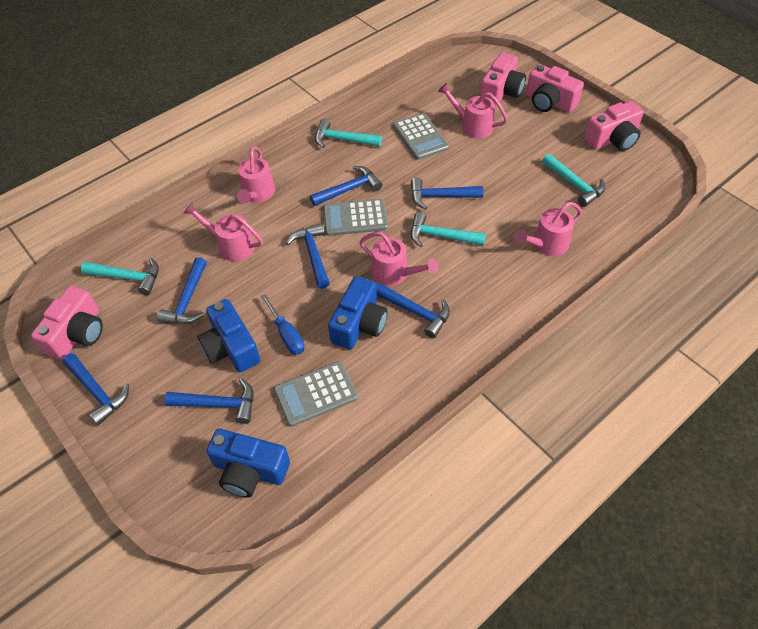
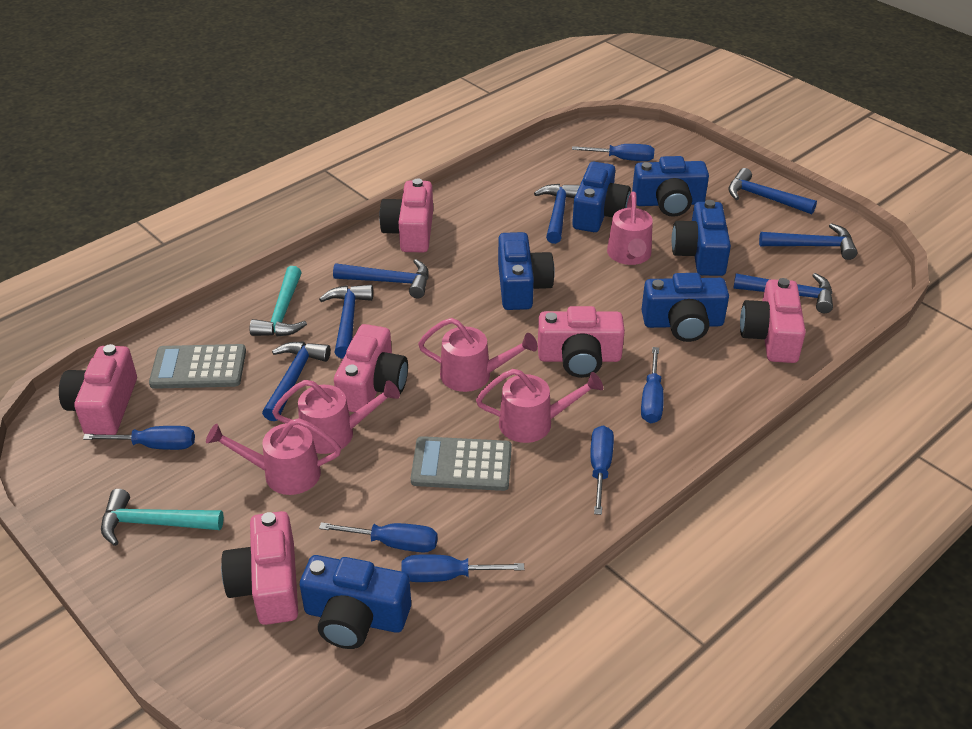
blue camera: [197,299,260,372] [206,429,290,498] [328,276,388,349] = 3 -> [300,555,411,649] [498,232,555,310] [572,162,631,232] [632,156,709,217] [641,273,729,342] [672,200,731,276] = 6
blue screwdriver: [261,294,305,355] = 1 -> [83,426,195,450] [319,522,438,553] [401,554,524,582] [572,144,654,161] [590,425,614,515] [641,347,664,423] = 6
grey calculator: [274,361,358,427] [323,199,388,236] [393,113,449,160] = 3 -> [149,344,246,389] [411,436,512,491] = 2
pink camera: [31,286,103,359] [480,52,526,106] [526,64,584,113] [584,101,644,151] = 4 -> [59,344,137,435] [221,511,298,625] [334,324,408,412] [379,179,433,252] [538,306,625,378] [740,278,806,363] = 6
turquoise hammer: [81,258,159,295] [315,119,382,148] [411,212,486,247] [542,154,605,207] = 4 -> [101,489,224,546] [249,266,307,337] = 2

